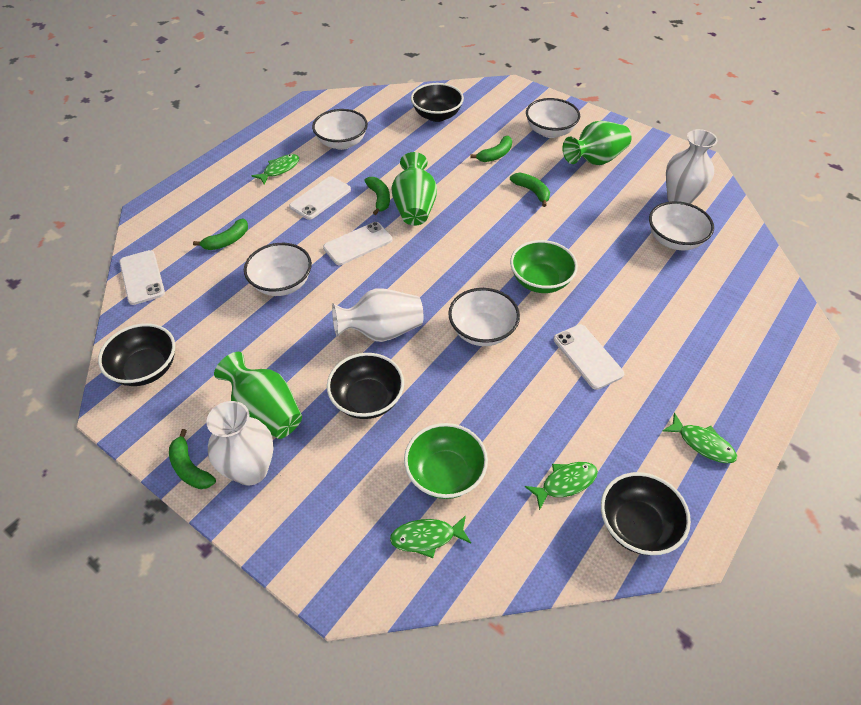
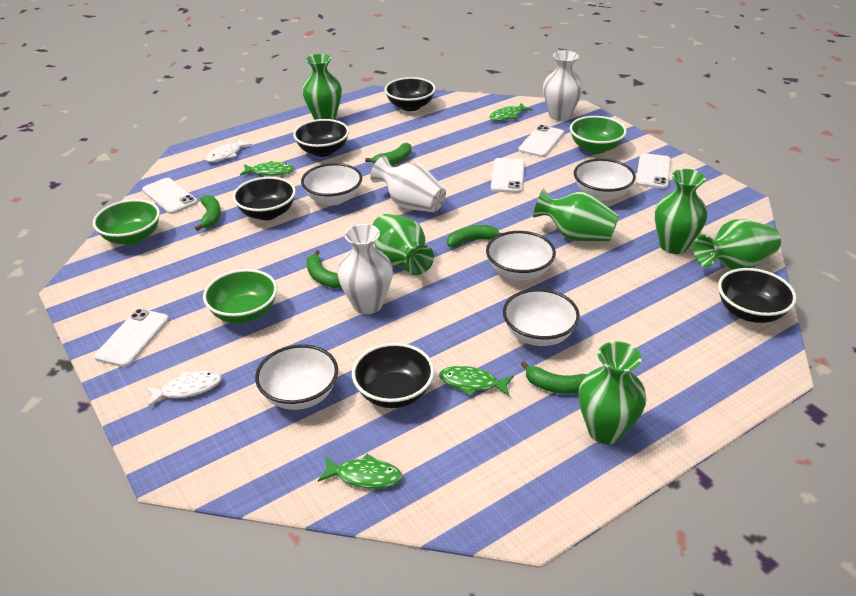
black bowl: [98,323,175,386] [327,353,404,419] [411,83,464,122] [601,472,691,555] = 4 -> [233,177,296,220] [293,119,349,157] [352,343,434,408] [385,77,436,111] [718,268,797,323] = 5
green bowl: [404,423,488,499] [510,240,578,293] = 2 -> [93,199,160,245] [203,269,277,323] [570,116,627,154] = 3
green vase: [214,352,302,439] [391,152,437,225] [562,121,632,165] = 3 -> [302,54,342,120] [373,214,434,275] [533,189,619,241] [578,341,646,444] [655,169,707,254] [694,219,781,270] = 6
white fish: none = 0 -> [146,371,222,407] [205,139,252,162] = 2
white phone: [119,250,165,305] [289,176,351,220] [323,222,392,265] [553,324,624,390] = 4 -> [94,309,169,367] [142,178,198,214] [491,158,525,193] [518,125,564,157] [636,153,671,189] = 5

